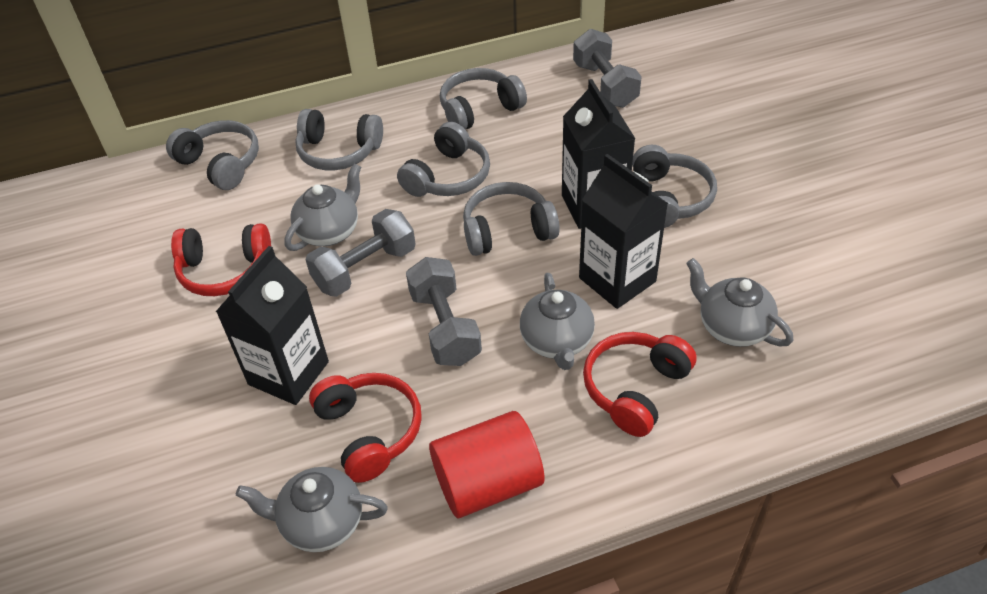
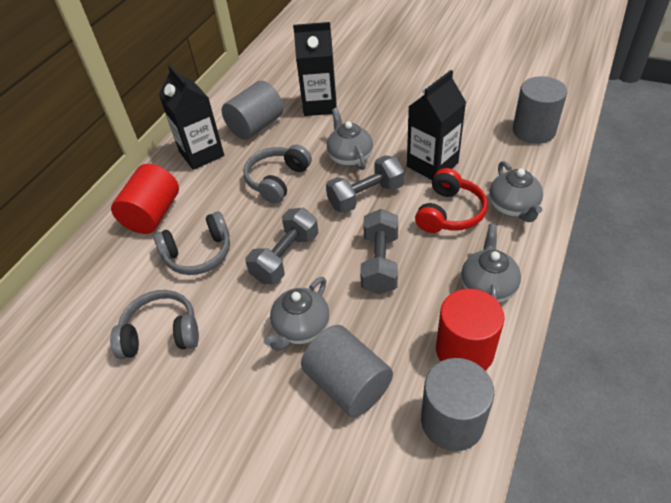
grey cylinder: none = 0 -> [222,81,283,140] [301,325,393,418] [421,358,494,451] [513,76,568,144] = 4
grey headphones: [166,120,259,190] [295,109,383,170] [397,122,490,197] [440,68,527,129] [463,182,560,256] [632,145,717,228] = 6 -> [110,290,199,359] [154,212,230,275] [243,144,312,204] = 3
red cylinder: [429,411,544,518] = 1 -> [111,164,179,234] [436,289,504,370] = 2
red headphones: [171,223,271,296] [309,373,422,483] [583,332,697,437] = 3 -> [415,168,488,233] = 1

